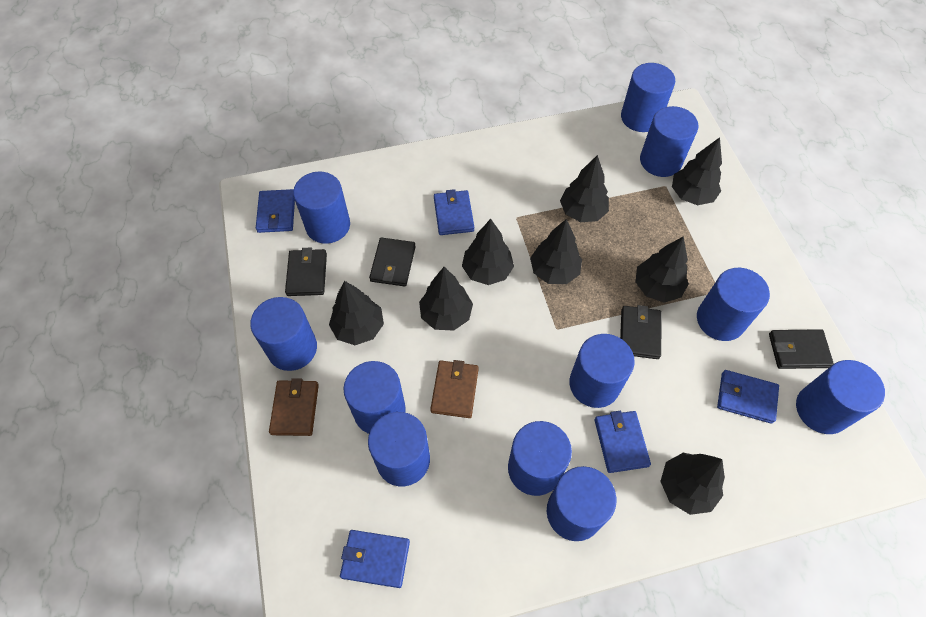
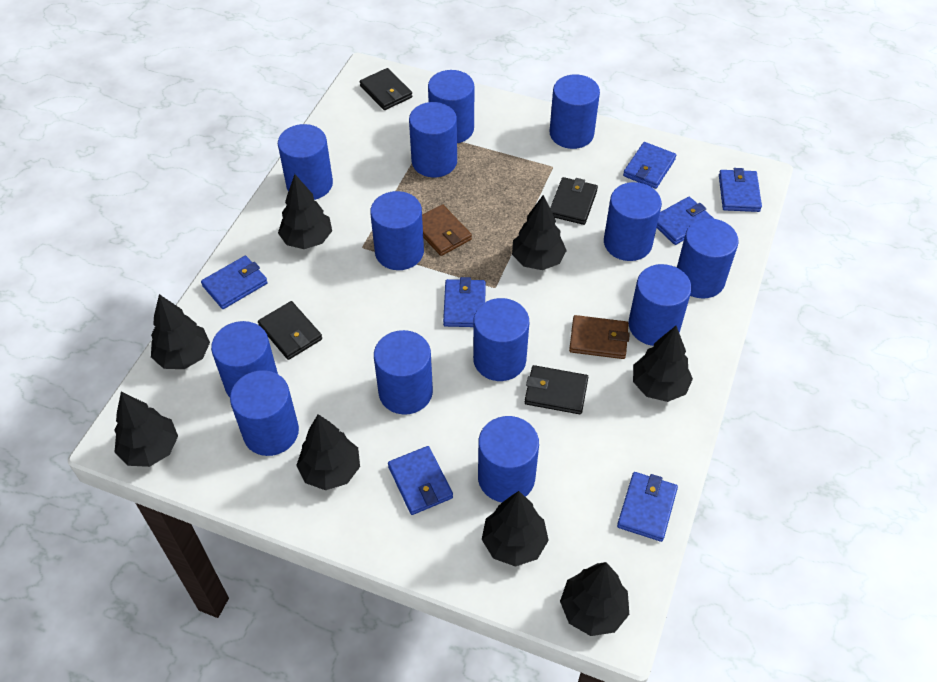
blue cylinder: [250,297,317,371] [293,171,350,244] [344,361,406,434] [368,412,430,486] [508,421,572,496] [547,466,616,541] [569,334,635,408] [621,63,675,132] [640,106,698,177] [697,268,770,341] [796,360,885,434] = 11 -> [211,321,278,397] [230,370,299,456] [278,124,333,200] [370,191,424,270] [374,330,433,414] [409,102,457,177] [428,70,474,143] [473,298,529,381] [478,416,539,502] [550,75,600,149] [604,182,662,261] [629,264,692,346] [677,218,738,299] = 13
blue wallet: [256,189,295,233] [340,530,410,588] [434,189,474,235] [594,411,651,473] [717,370,779,424] = 5 -> [201,256,268,309] [388,446,453,515] [443,277,486,327] [617,472,678,542] [623,142,676,189] [657,197,714,245] [719,168,762,212] = 7

